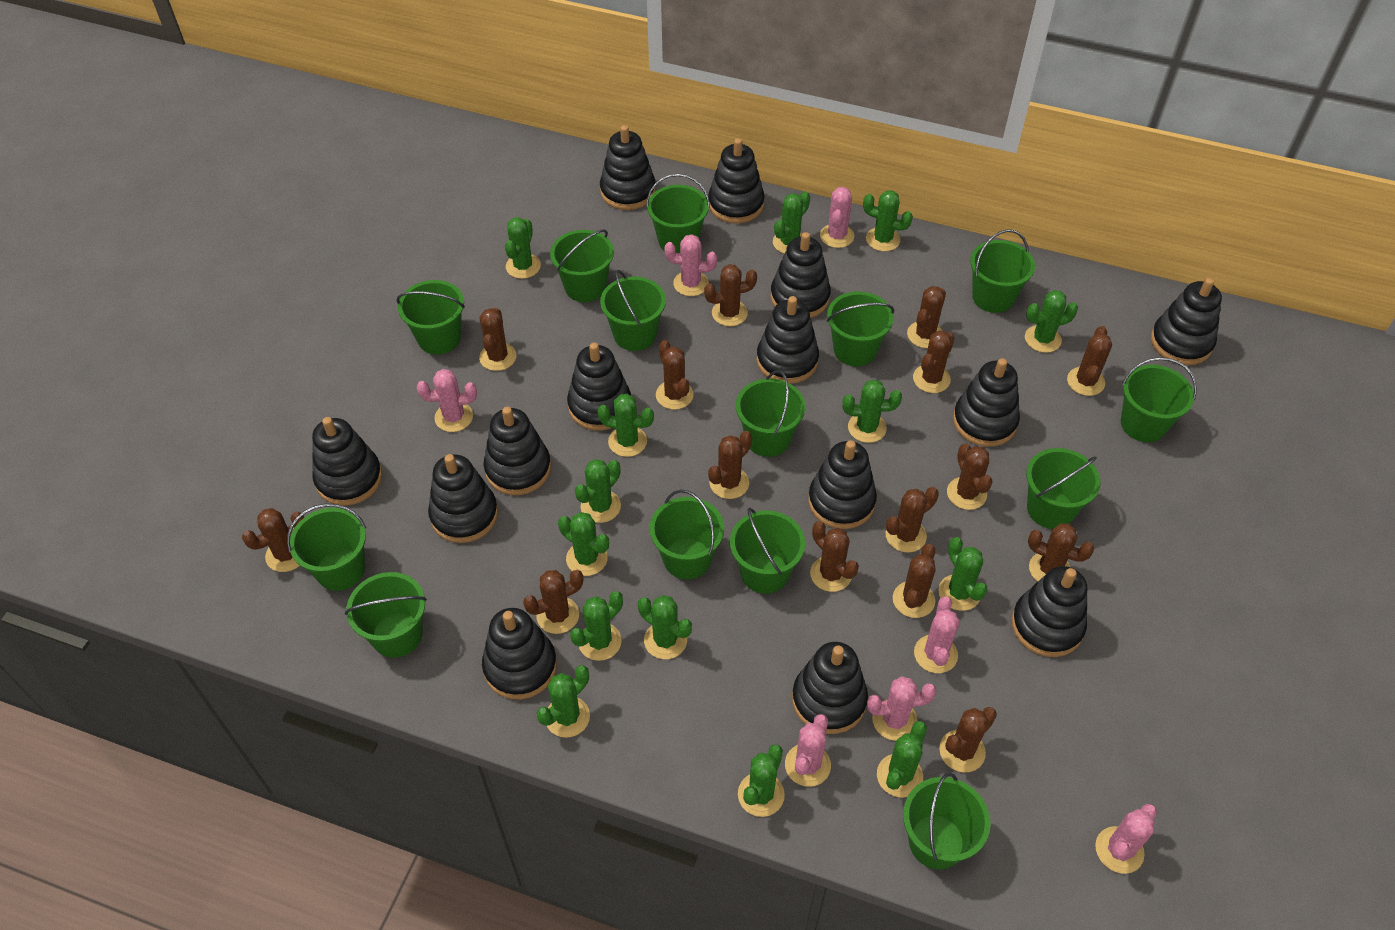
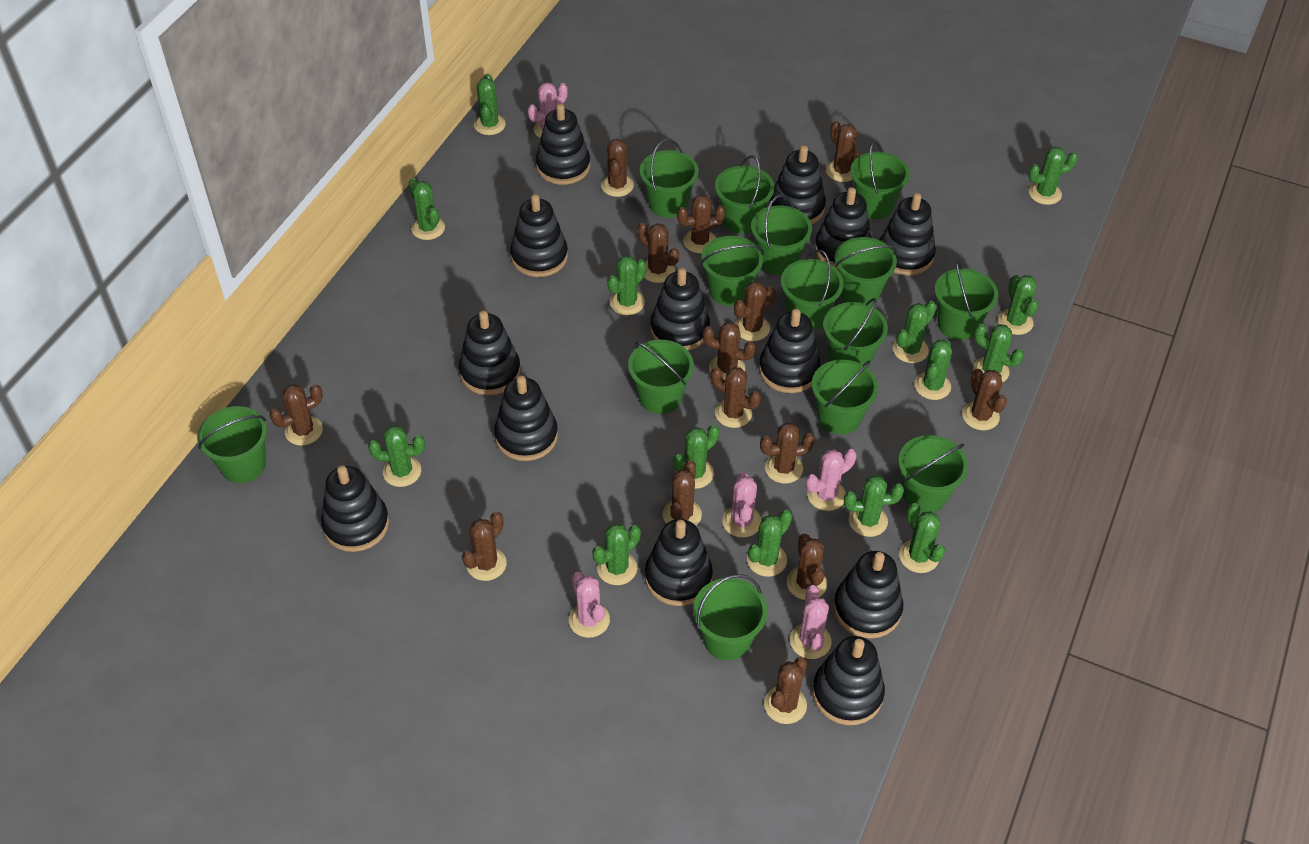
black stacking toy: [312,417,382,506] [428,454,498,543] [482,608,557,699] [484,407,551,495] [567,342,631,431] [600,125,656,210] [708,138,765,224] [757,296,819,384] [770,232,831,318] [792,642,868,734] [808,440,877,529] [953,358,1020,447] [1011,566,1087,657] [1151,278,1222,365] = 14 -> [321,466,389,552] [459,311,521,395] [494,376,558,461] [510,194,568,277] [536,103,590,185] [645,519,713,606] [650,268,710,351] [759,309,820,393] [770,145,826,224] [812,636,885,725] [815,187,872,269] [833,551,903,639] [880,193,936,276] = 13
brown cactus: [242,508,304,572] [479,308,516,371] [523,570,583,634] [656,340,694,410] [704,264,757,326] [708,431,752,499] [810,521,859,592] [886,487,939,553] [893,544,936,618] [907,286,946,348] [913,330,955,393] [939,707,997,772] [947,443,992,510] [1028,523,1094,582] [1067,326,1112,396] = 15 -> [270,384,323,446] [462,512,507,581] [601,138,634,197] [637,223,679,283] [663,460,702,526] [677,194,726,253] [703,322,756,380] [711,367,761,428] [734,281,775,341] [760,422,815,484] [764,657,807,724] [787,533,827,600] [826,121,862,182] [962,369,1007,430] = 14
pink cactus: [417,369,477,432] [664,234,717,296] [785,714,831,787] [820,187,854,248] [867,676,937,741] [914,597,960,673] [1095,804,1157,874] = 7 -> [528,82,568,138] [569,572,610,638] [722,472,761,538] [790,585,831,659] [806,449,857,511] = 5

